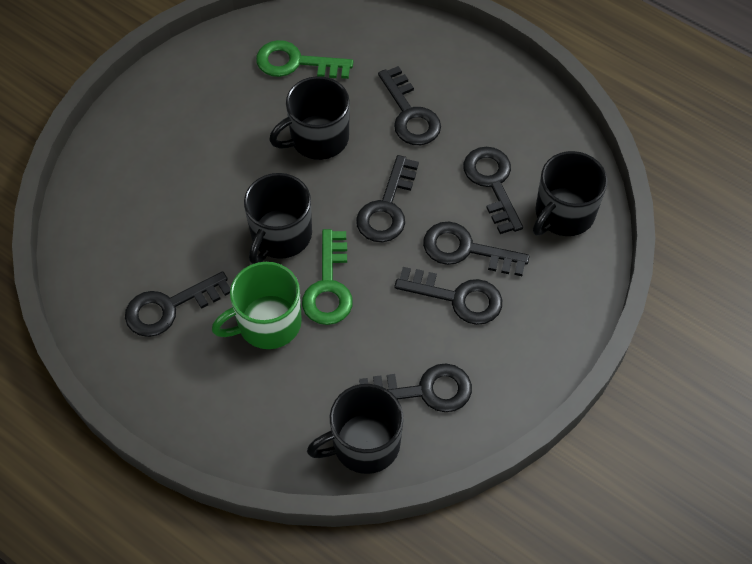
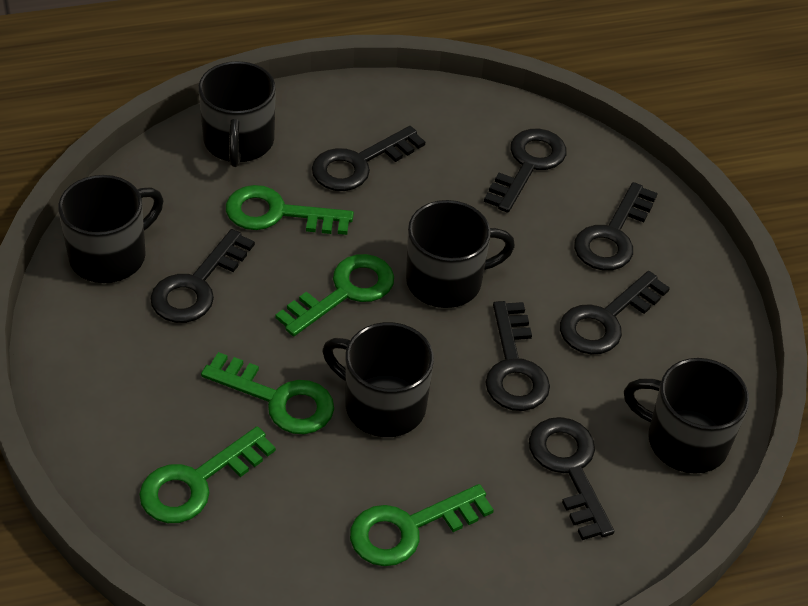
black mug: [244,173,312,264] [269,76,350,160] [307,384,403,474] [533,151,607,236] = 4 -> [58,175,163,283] [198,61,276,167] [322,322,434,437] [406,200,515,308] [624,358,749,474] = 5
green key: [256,40,353,79] [302,229,353,325] = 2 -> [139,426,276,523] [201,352,334,434] [226,185,354,235] [275,254,394,336] [350,484,494,566] = 5
green mug: [212,262,302,349] = 1 -> none = 0

